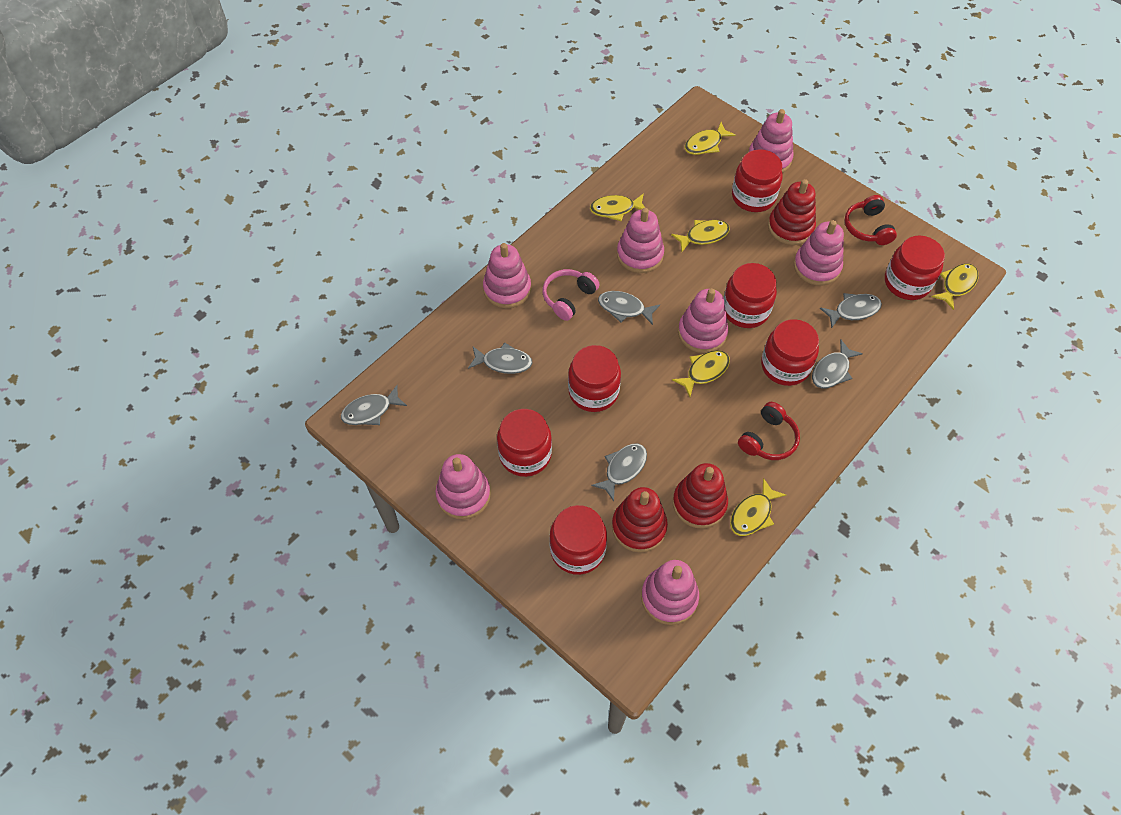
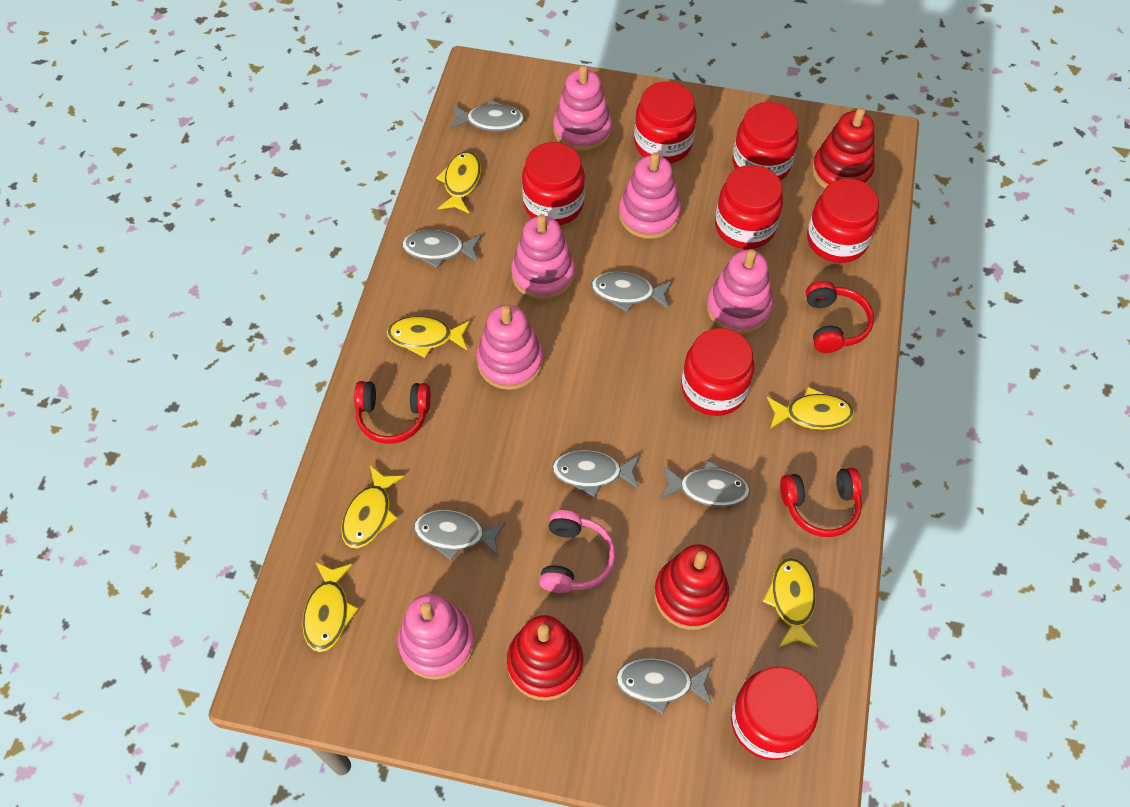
grey fish: [341,385,407,425] [468,343,533,374] [591,444,647,501] [598,291,660,325] [812,340,863,388] [820,293,882,328] = 6 -> [402,230,482,269] [414,510,506,560] [450,99,525,132] [552,450,640,497] [591,271,673,312] [616,658,712,715] [660,460,750,507] = 7
pink stacking toy: [435,454,491,519] [483,243,531,308] [617,208,664,273] [641,560,699,625] [678,288,728,353] [749,109,794,173] [794,220,844,285] = 7 -> [398,594,475,680] [477,305,543,390] [511,214,575,300] [553,65,612,152] [619,152,681,239] [707,249,773,335] = 6
red headphones: [738,402,800,460] [844,195,897,245] = 2 -> [354,381,431,444] [780,467,862,537] [806,281,874,353] = 3

